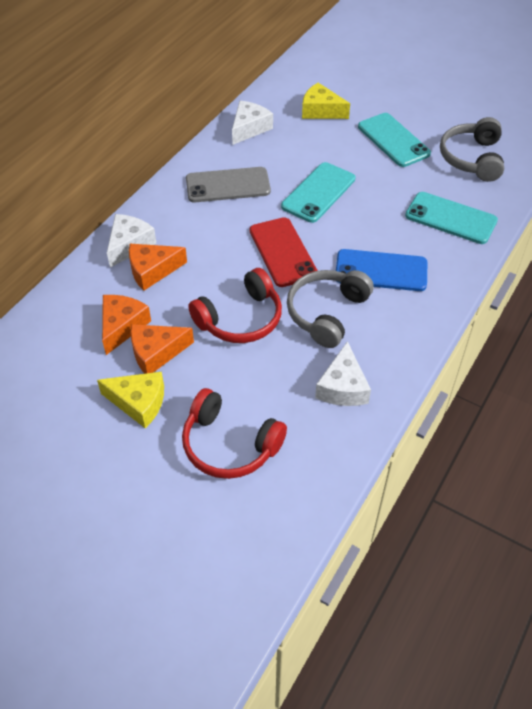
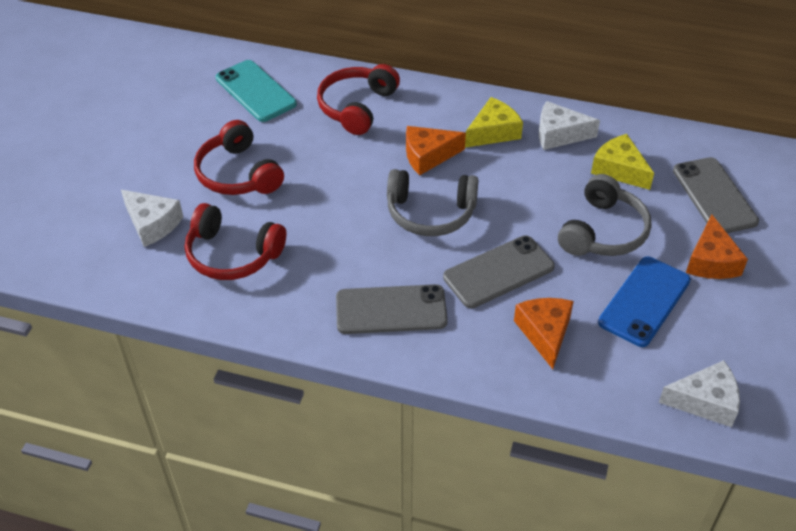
grey phone: [186,167,271,202] = 1 -> [336,284,448,334] [443,235,555,309] [673,157,759,233] = 3
red headphones: [182,388,287,479] [188,268,282,343] = 2 -> [185,203,286,280] [194,120,284,195] [317,64,400,135] = 3
red phone: [250,217,318,287] = 1 -> none = 0
turquoise phone: [281,162,356,223] [358,113,431,167] [405,192,498,244] = 3 -> [216,60,297,122] = 1

